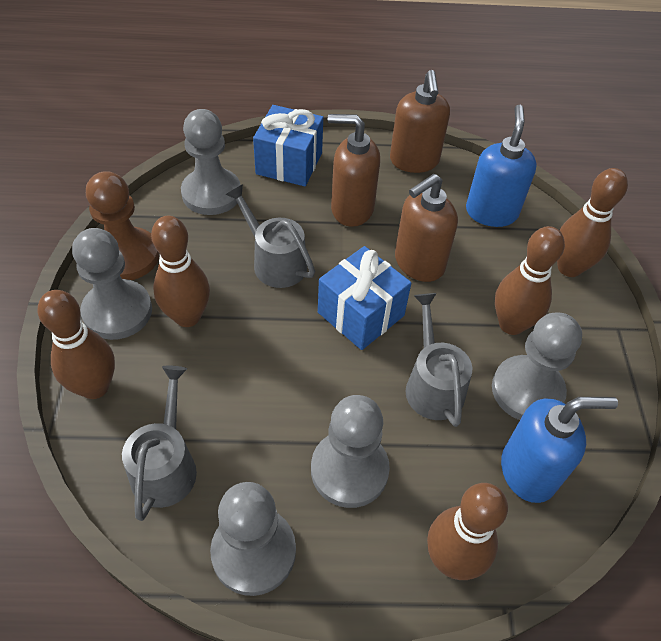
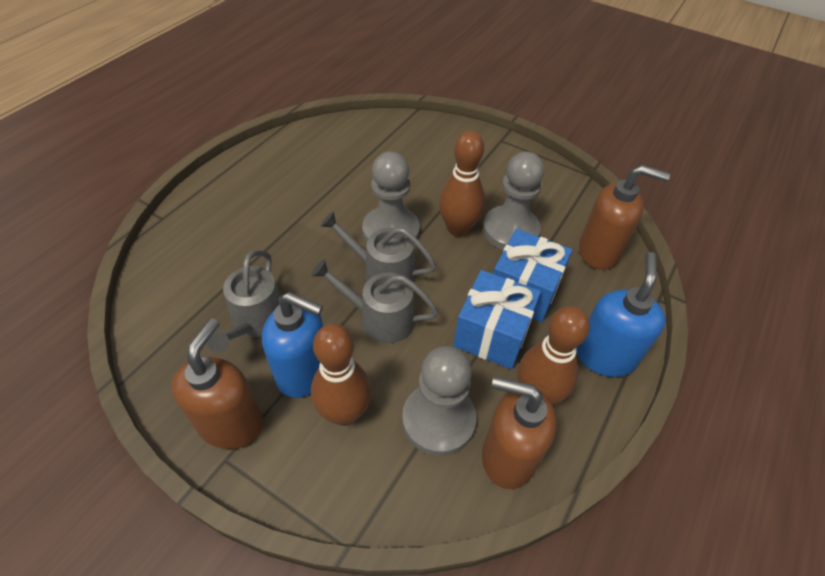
brown bowling pin: [37,290,115,399] [151,216,210,327] [427,483,508,580] [495,226,565,335] [557,168,628,277] = 5 -> [311,324,372,426] [439,131,485,237] [518,306,590,405] = 3
brown pawn: [86,171,159,280] = 1 -> none = 0
grey pawn: [72,228,152,340] [181,109,240,215] [210,482,296,596] [311,395,390,508] [492,313,582,420] = 5 -> [362,152,420,242] [402,346,476,456] [483,152,544,250] = 3

